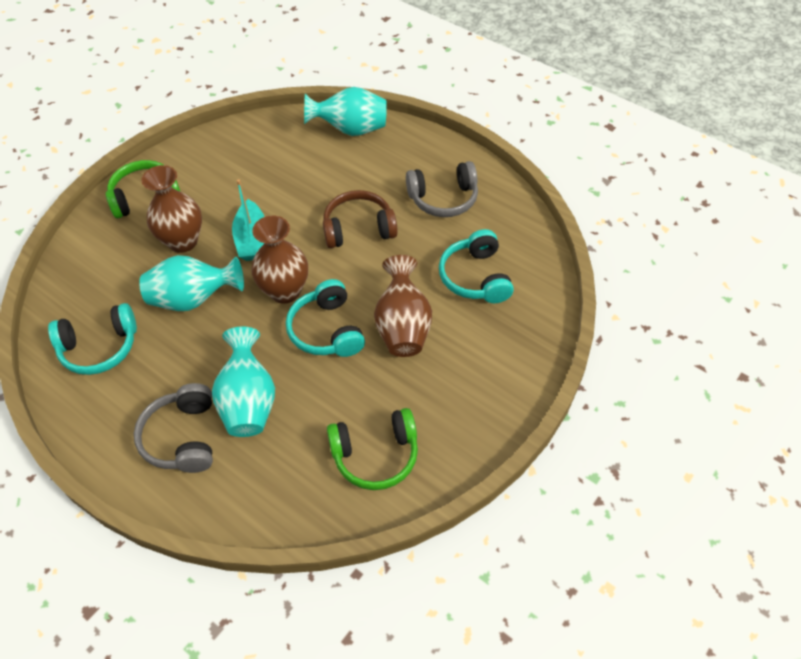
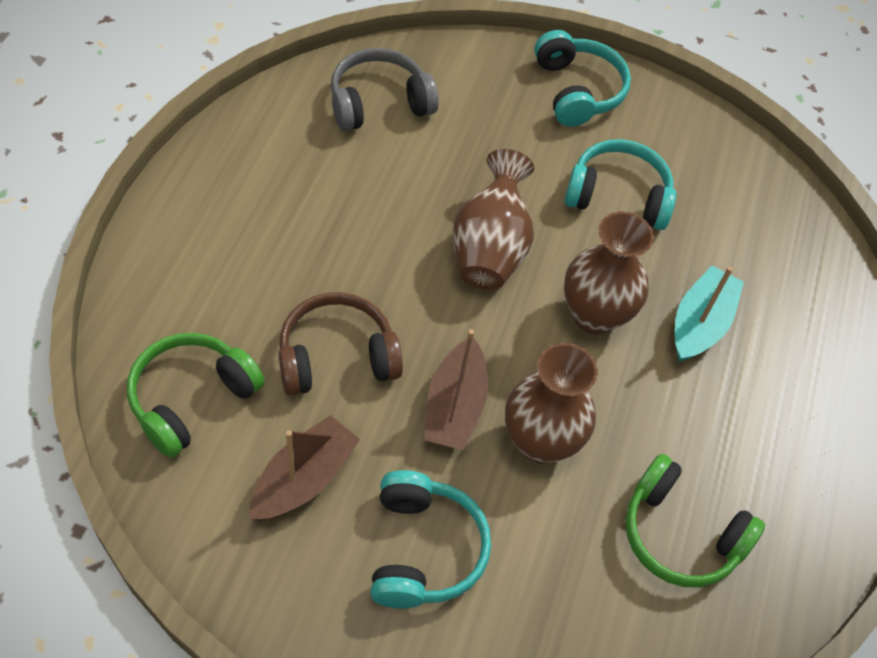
brown boat: none = 0 -> [250,415,360,520] [425,329,488,450] = 2
grey headphones: [134,383,213,473] [406,161,478,217] = 2 -> [331,48,439,131] = 1
turquoise vase: [139,255,244,311] [212,327,275,437] [304,87,387,136] = 3 -> none = 0

